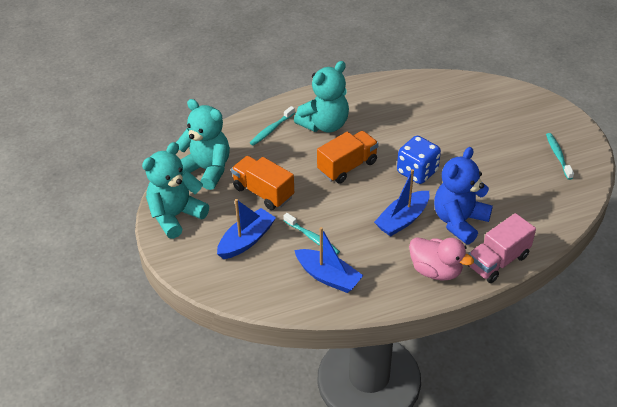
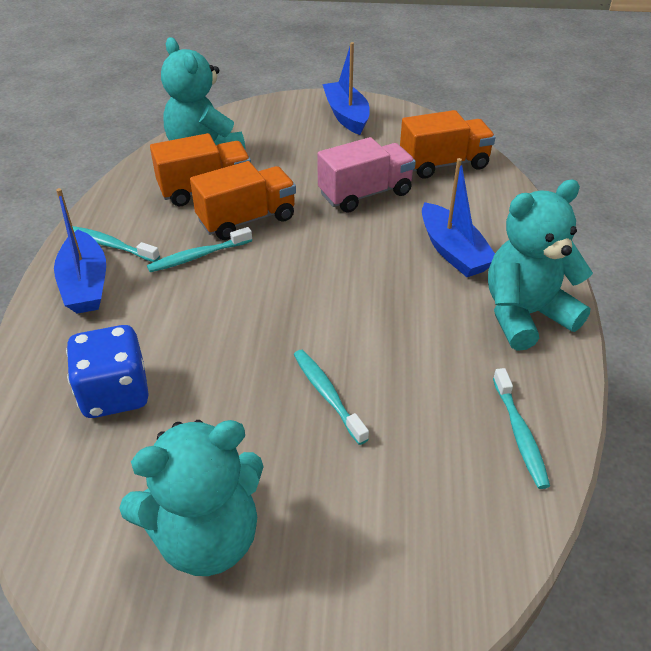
blue teddy bear: [434,147,493,244] = 1 -> none = 0
orange truck: [231,156,294,210] [317,131,379,184] = 2 -> [150,133,251,206] [190,161,296,240] [400,110,495,179] = 3
pink duck: [409,237,474,281] = 1 -> none = 0
turquoise toothbrush: [250,106,295,146] [283,213,340,255] [546,133,574,180] = 3 -> [72,226,160,262] [147,227,252,272] [294,350,369,445] [493,368,550,489] = 4

